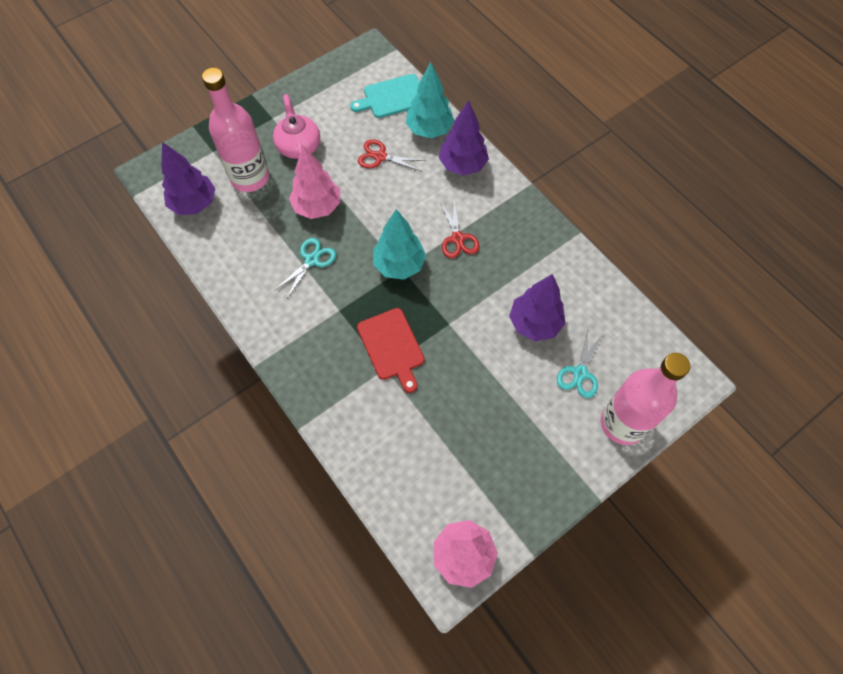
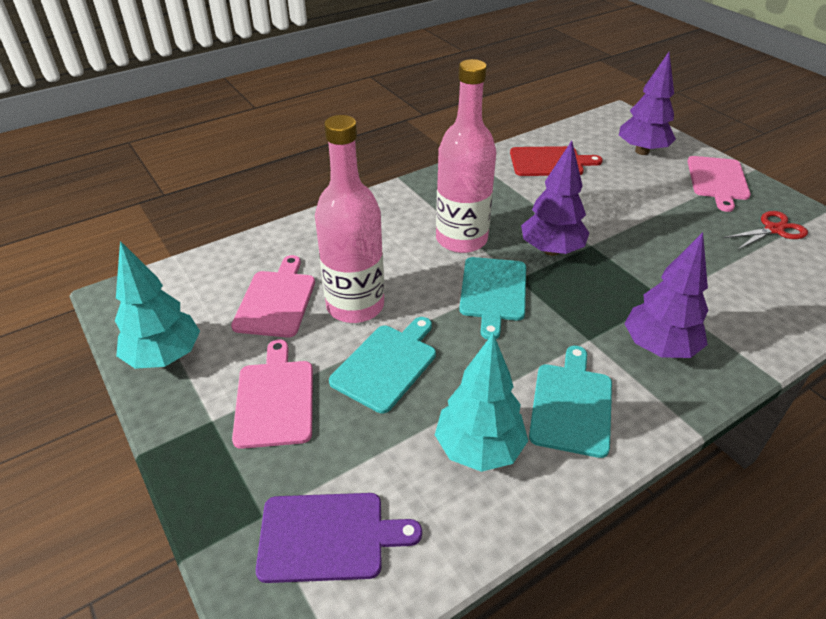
pink cutting board: none = 0 -> [231,255,315,338] [232,339,313,449] [687,156,751,212] = 3
pink teapot: [273,94,320,159] = 1 -> none = 0
pink tree: [289,146,340,219] [434,520,498,588] = 2 -> none = 0
purple cutting board: none = 0 -> [256,493,422,583] = 1
red scissors: [358,139,426,172] [440,200,480,258] = 2 -> [723,211,808,250] = 1
turquoise cutting board: [350,74,419,118] = 1 -> [329,317,436,413] [459,257,526,339] [529,346,612,458] = 3
turquoise scissors: [274,238,336,298] [557,329,604,398] = 2 -> none = 0

